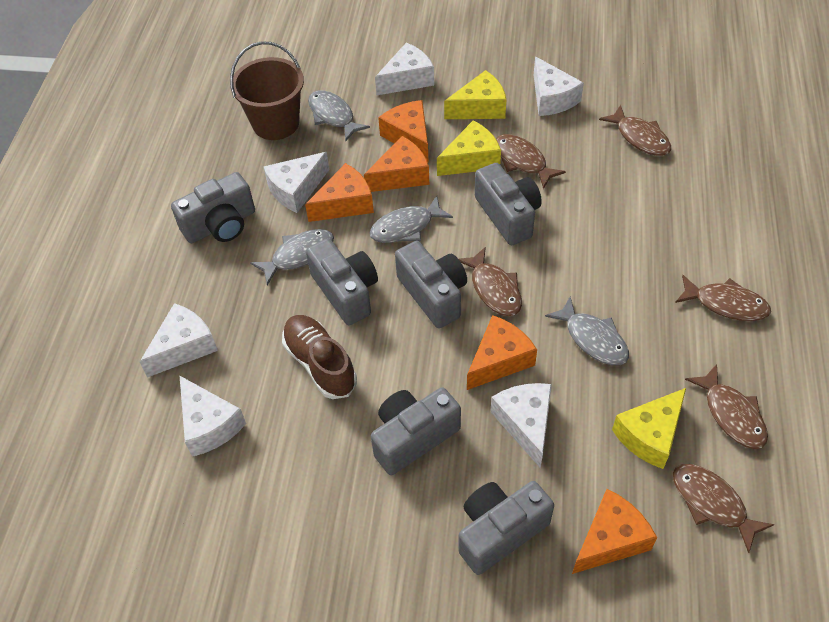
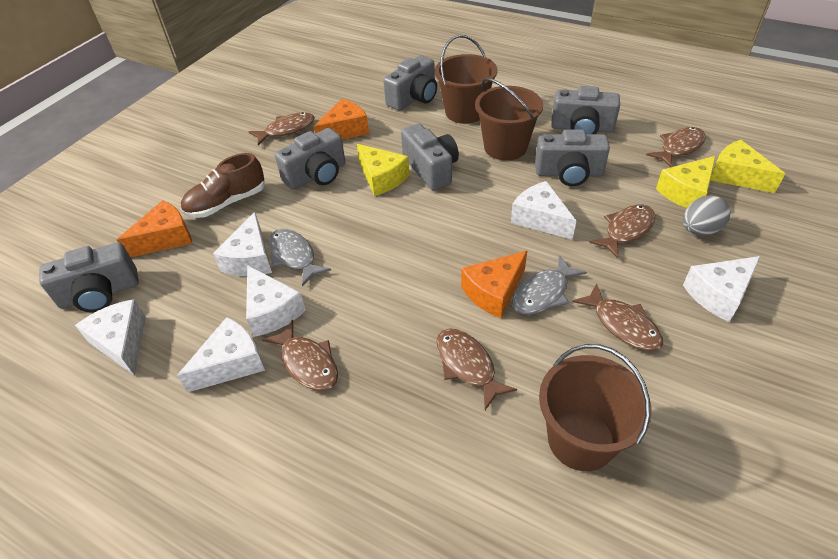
brown bucket: [230,41,304,140] = 1 -> [435,35,497,124] [475,78,543,161] [539,344,652,471] = 3
grey egg: none = 0 -> [683,195,731,236] = 1
grey fish: [250,229,334,286] [308,90,370,142] [369,196,453,243] [545,296,629,365] = 4 -> [269,229,331,286] [512,255,587,314] = 2
orange cheese: [305,163,374,222] [364,136,429,192] [378,100,428,162] [467,315,537,390] [572,489,657,574] = 5 -> [117,200,192,257] [314,99,369,140] [461,251,527,318] = 3

